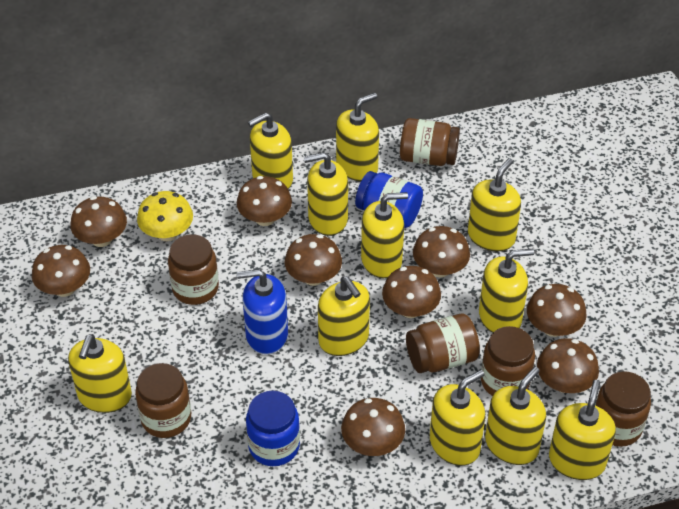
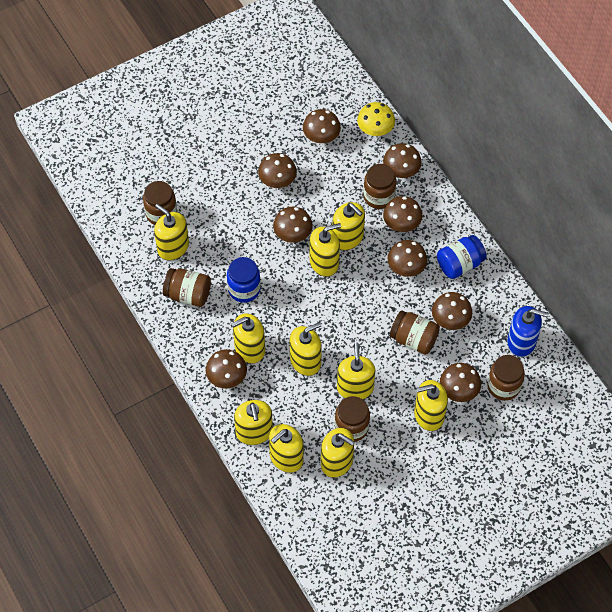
yellow soap dispenser: [68,334,132,413] [248,112,293,189] [304,152,348,236] [318,276,370,356] [336,93,379,181] [361,192,408,278] [430,370,485,466] [468,158,521,252] [479,249,534,333] [485,367,546,465] [549,380,616,480] = 11 -> [154,204,189,261] [232,314,265,364] [234,400,273,445] [269,424,304,473] [290,322,322,376] [310,223,341,277] [321,428,355,478] [332,202,365,250] [337,343,375,399] [414,380,448,431] = 10

